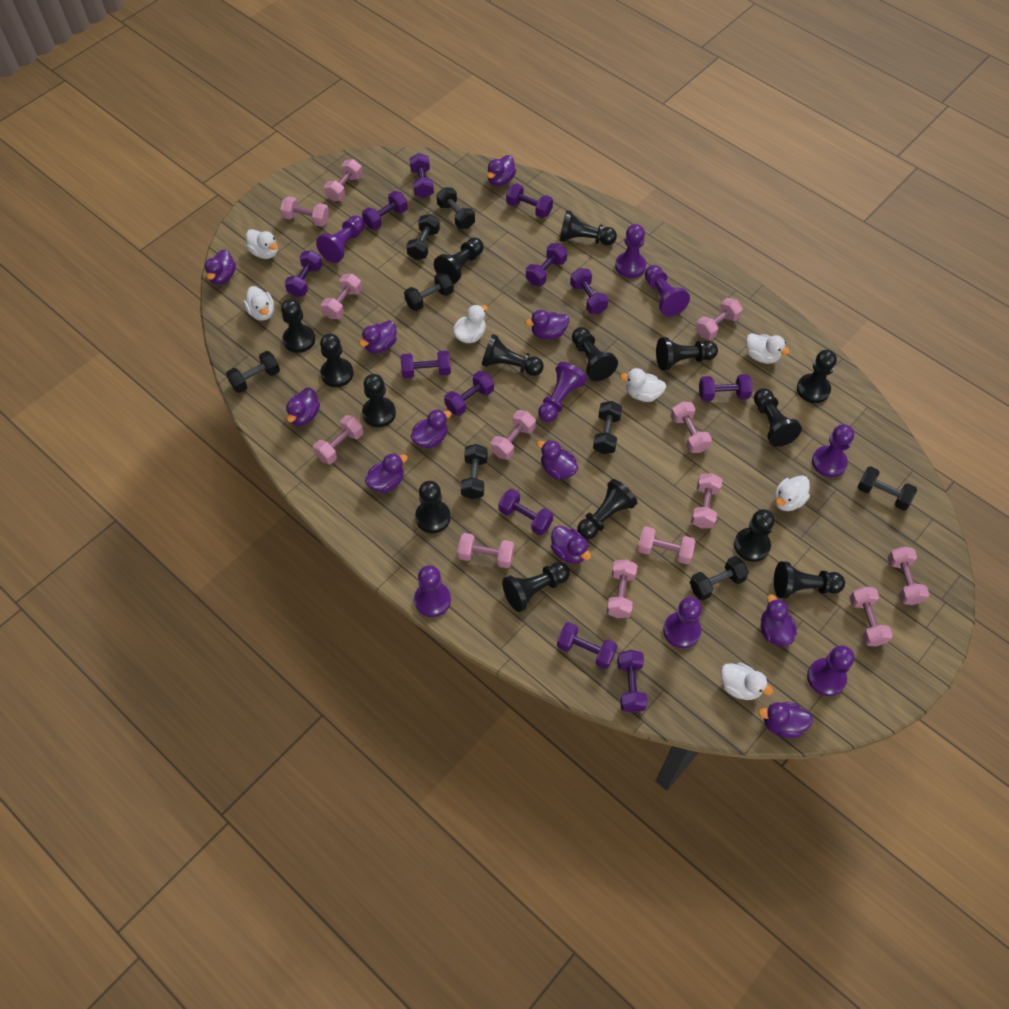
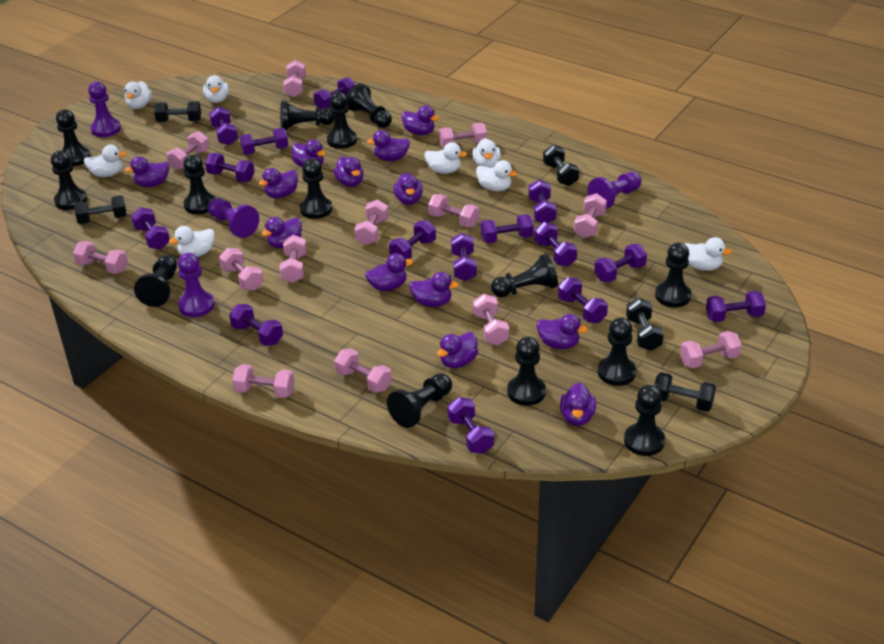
black dumbbell: [226,351,280,393] [404,272,454,311] [406,214,440,260] [437,188,475,229] [461,444,488,499] [593,401,622,454] [690,556,749,600] [858,466,917,511] = 8 -> [74,195,127,224] [154,101,201,122] [543,145,579,186] [626,298,664,351] [654,372,716,412] = 5
black pawn: [281,299,315,353] [320,334,354,387] [362,374,396,427] [415,481,451,533] [434,238,483,284] [482,334,544,376] [502,562,570,612] [559,210,617,245] [572,327,618,381] [577,479,637,539] [656,337,718,370] [734,509,775,562] [754,388,802,447] [774,561,845,598] [797,350,837,403] = 15 -> [51,151,87,210] [56,109,90,166] [134,255,177,307] [183,155,215,214] [280,101,335,130] [300,159,332,219] [327,92,357,149] [346,84,392,128] [387,373,452,428] [491,254,558,297] [507,337,546,406] [598,318,636,386] [624,385,665,456] [655,243,692,308] = 14
purple duck: [205,249,236,285] [286,388,320,426] [359,320,397,353] [365,453,408,493] [410,409,452,448] [487,155,516,186] [525,310,569,340] [537,440,578,480] [551,526,591,564] [758,702,813,738] [761,594,797,646] = 11 -> [125,157,169,187] [259,168,298,198] [262,217,302,248] [292,139,326,167] [334,157,364,187] [365,253,413,291] [367,130,410,161] [394,173,423,205] [402,106,439,135] [410,272,459,307] [437,332,478,368] [537,314,588,349] [560,383,596,426] = 13
purple dumbbell: [284,250,322,297] [362,191,408,230] [401,350,451,379] [410,153,434,198] [444,371,494,416] [499,489,553,535] [506,183,553,218] [526,243,567,286] [557,622,617,669] [570,268,608,314] [617,650,648,713] [699,374,753,401] = 12 -> [131,207,170,249] [205,153,255,182] [209,107,238,145] [229,304,283,346] [240,128,288,155] [313,77,356,110] [389,220,436,259] [448,397,494,454] [451,233,477,281] [481,214,534,243] [529,179,557,223] [534,222,577,267] [558,277,608,323] [594,244,647,282] [706,291,766,322] = 15
purple pawn: [316,215,365,263] [414,565,451,617] [538,362,587,422] [615,224,646,278] [645,265,690,316] [663,597,702,648] [807,646,854,696] [812,424,854,477] = 8 -> [88,81,121,137] [178,253,215,317] [208,198,259,238] [587,172,641,209] = 4
white duck: [244,286,274,321] [246,229,278,259] [453,305,488,343] [620,368,666,402] [721,663,773,700] [746,333,790,363] [774,475,810,511] = 7 -> [84,145,127,177] [124,81,152,109] [169,226,215,257] [203,75,229,103] [425,142,467,174] [473,138,501,168] [476,160,517,191] [685,237,732,271] = 8

